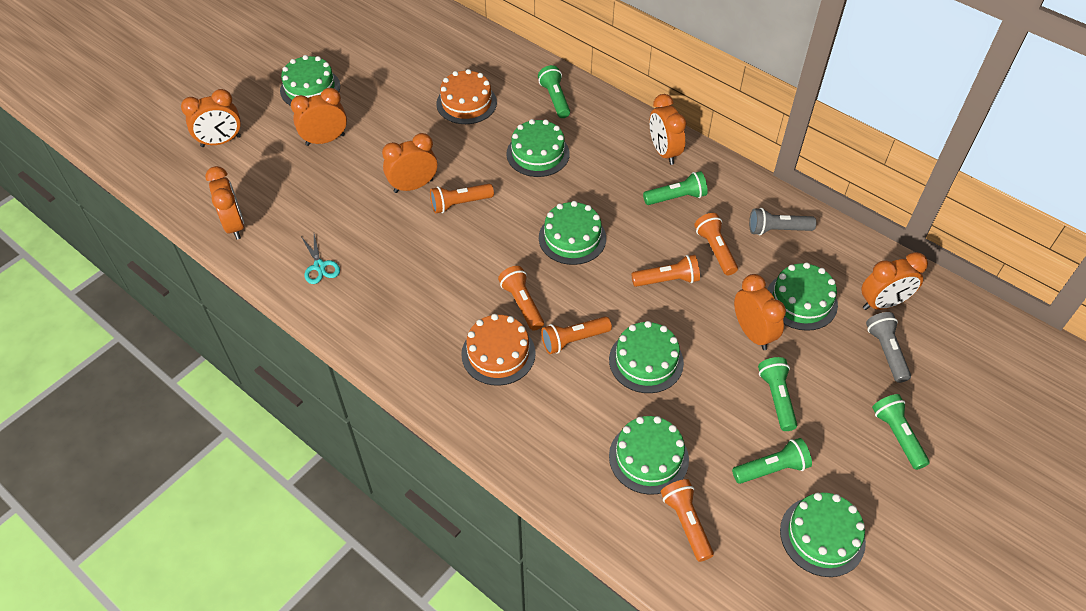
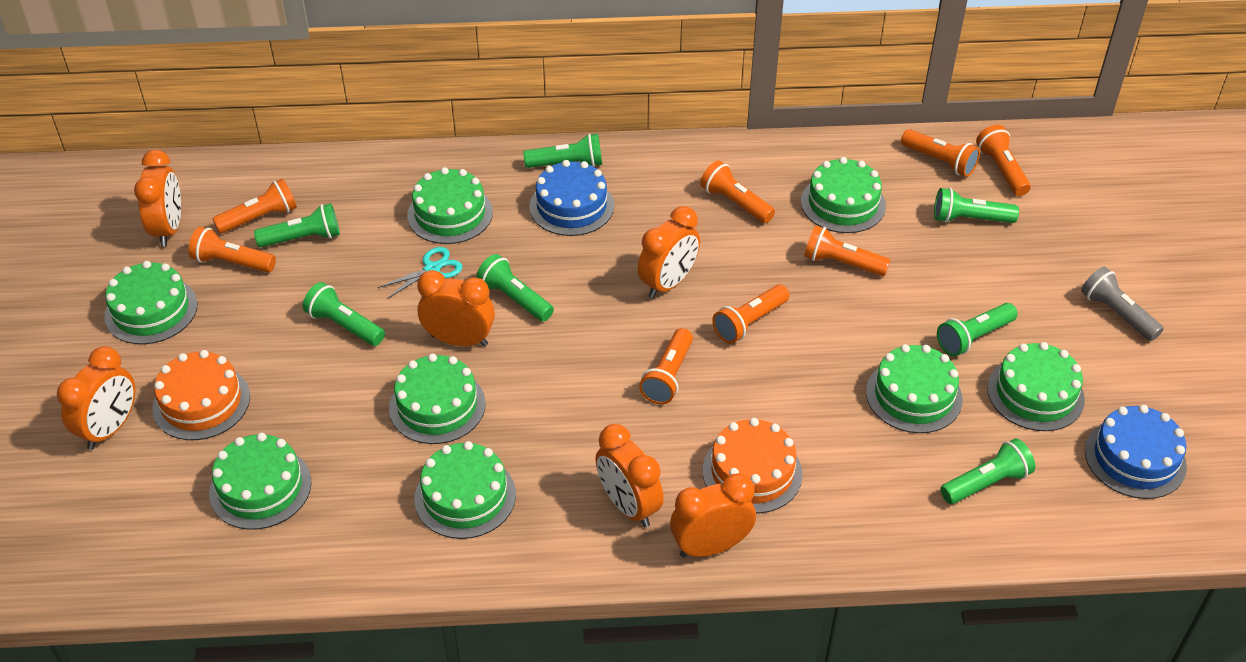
blue cake: none = 0 -> [529,160,614,236] [1085,405,1187,499] = 2
green cake: [280,55,340,106] [506,119,570,177] [539,201,606,265] [609,321,684,393] [609,416,689,495] [767,262,838,331] [780,493,866,577] = 7 -> [104,261,197,344] [209,433,312,530] [389,354,486,444] [407,167,493,244] [415,441,516,539] [801,157,886,233] [866,344,963,433] [987,342,1085,431] = 8
green flashlight: [538,65,570,118] [643,171,708,205] [732,438,812,484] [758,357,797,431] [872,394,930,470] = 5 -> [254,203,340,247] [303,282,385,346] [476,254,554,322] [523,133,602,168] [934,188,1019,223] [937,303,1018,356] [940,438,1035,504] = 7
grey flashlight: [749,208,816,235] [866,312,911,383] = 2 -> [1081,267,1164,341] = 1
orange clock: [181,89,241,147] [205,166,244,240] [291,88,347,146] [382,133,437,193] [650,94,686,165] [734,274,786,350] [862,252,928,310] = 7 -> [57,346,135,450] [134,150,181,247] [417,270,495,347] [595,424,664,527] [638,206,700,298] [670,473,756,558] = 6
orange flashlight: [430,184,494,213] [498,266,544,331] [541,317,612,354] [631,255,700,287] [661,479,714,562] [694,213,738,275] = 6 -> [188,227,276,273] [212,178,297,233] [639,328,693,404] [700,160,775,223] [712,285,789,344] [804,225,891,276] [901,129,980,177] [976,125,1031,196] = 8

